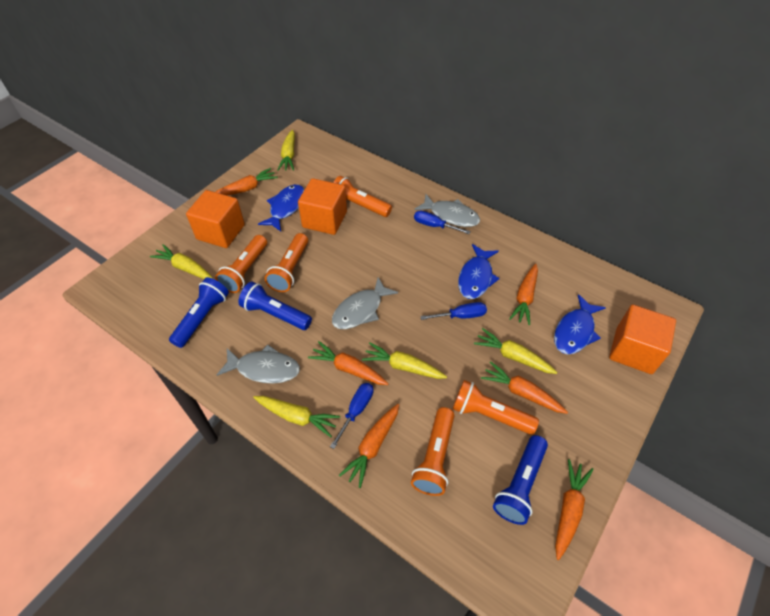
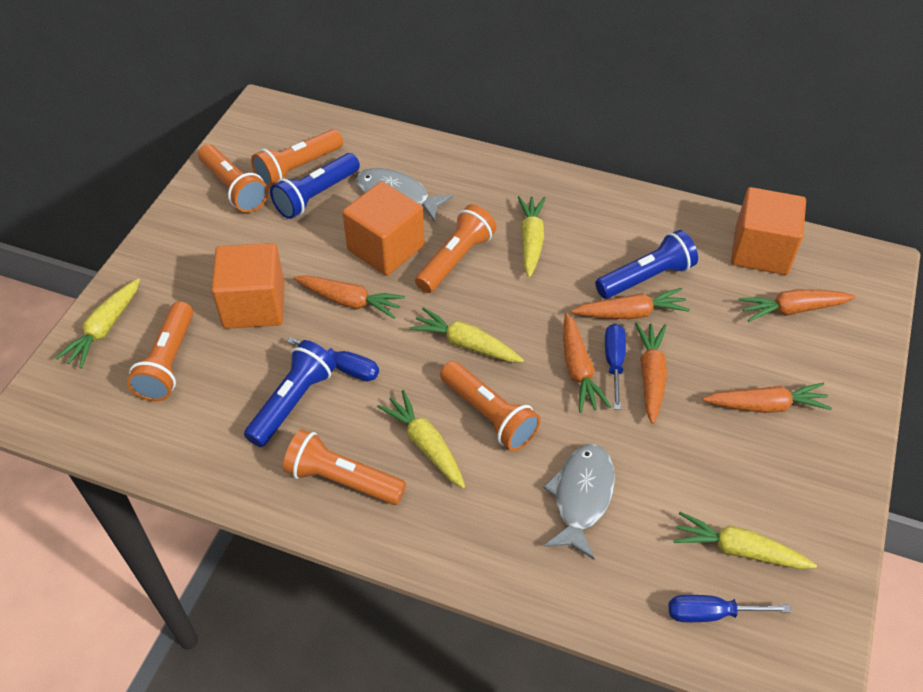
blue fish: [258,184,304,231] [458,244,500,299] [554,294,606,354] = 3 -> none = 0
grey fish: [217,344,300,384] [332,277,398,329] [415,194,480,227] = 3 -> [356,168,453,221] [543,444,615,560] = 2
orange flashlight: [215,235,267,293] [265,233,308,292] [333,176,392,217] [411,407,455,496] [453,380,539,435] = 5 -> [127,301,194,401] [198,144,268,213] [251,129,343,189] [283,429,406,505] [415,204,496,293] [440,361,541,451] = 6

